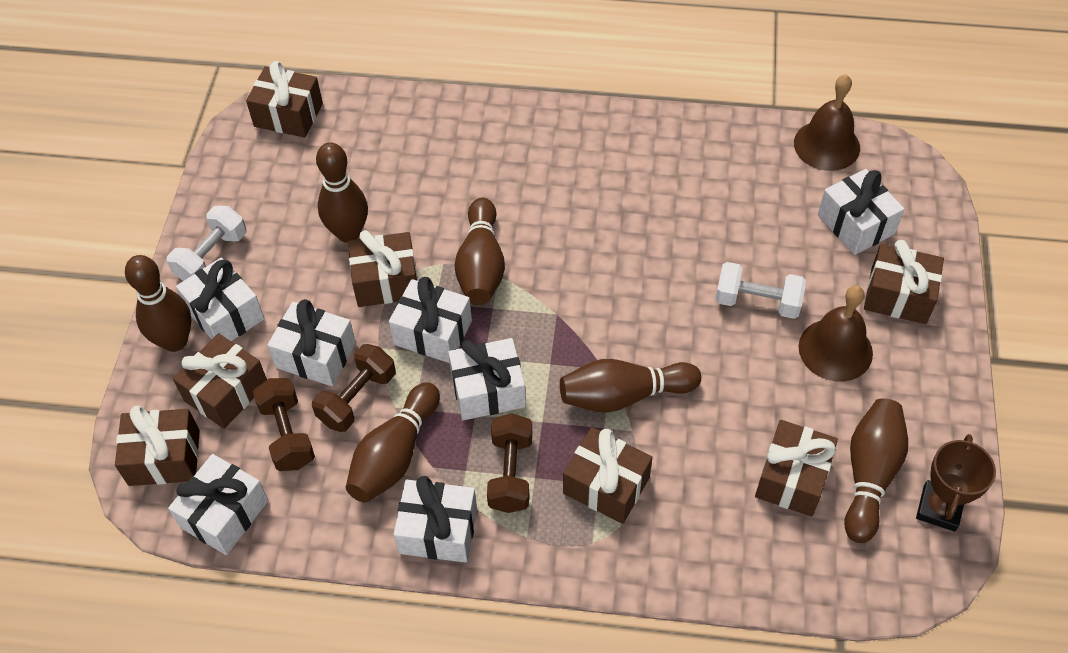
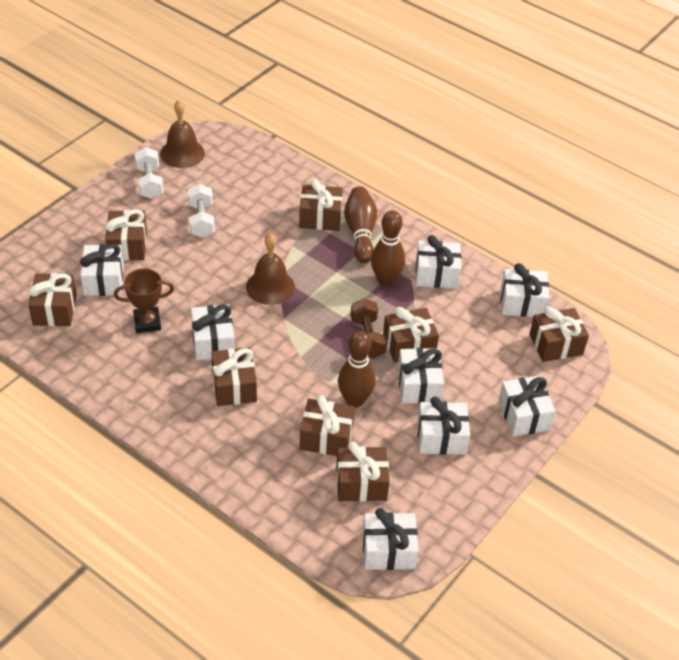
brown bowling pin: [125,255,191,352] [316,142,368,243] [346,382,440,503] [454,198,505,305] [560,359,701,413] [844,398,908,543] = 6 -> [338,331,376,408] [344,186,377,263] [371,210,405,286] = 3
brown dumbbell: [253,378,315,471] [312,344,395,432] [487,414,532,513] = 3 -> [351,299,387,359] = 1
brown gift: [115,406,200,486] [173,333,267,429] [246,61,323,138] [348,230,418,307] [563,427,653,524] [755,420,838,517] [864,240,944,324] = 7 -> [28,273,77,326] [105,209,147,260] [211,347,257,406] [299,179,343,231] [299,395,355,456] [336,442,390,502] [383,307,439,363] [529,306,589,362] = 8
white gift: [168,454,268,555] [176,257,264,341] [267,299,356,386] [389,277,472,363] [393,476,477,563] [448,338,526,420] [818,169,904,255] = 7 -> [80,244,124,296] [191,304,235,361] [362,508,419,570] [398,348,444,404] [415,235,461,289] [417,396,470,455] [498,376,556,436] [501,263,549,317] = 8

